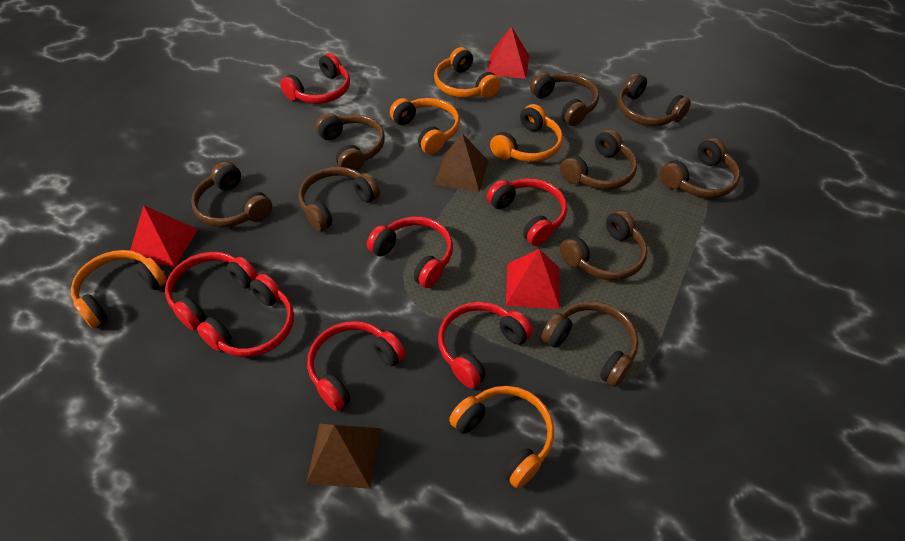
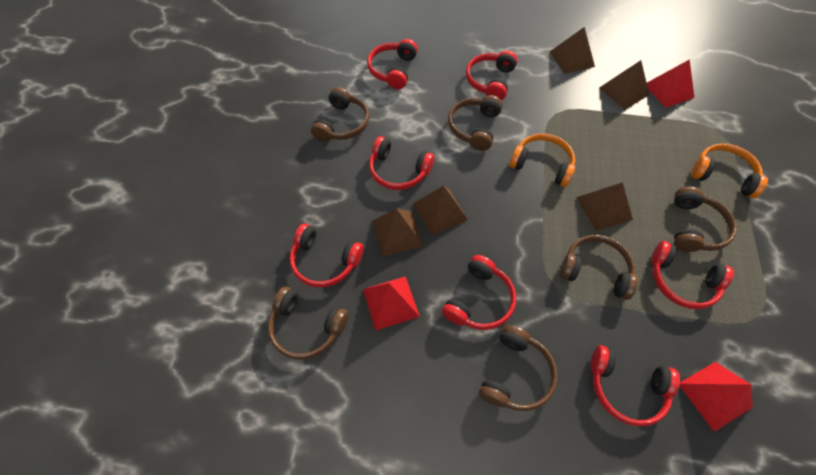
brown headphones: [191,161,272,227] [299,167,380,231] [316,113,385,171] [530,72,599,126] [541,302,638,387] [560,129,637,190] [560,210,648,280] [618,73,691,126] [660,138,740,198] = 9 -> [268,287,348,360] [311,87,369,142] [448,95,503,151] [479,325,558,411] [560,235,638,300] [674,186,737,252] = 6
brown pyramid: [306,424,380,489] [434,133,488,192] = 2 -> [372,209,423,257] [413,185,468,236] [550,27,595,74] [576,182,633,231] [599,60,649,109] = 5
orange headphones: [71,250,167,328] [390,98,460,154] [434,47,500,98] [449,386,554,488] [490,104,563,162] = 5 -> [509,133,575,187] [691,144,768,198] = 2

